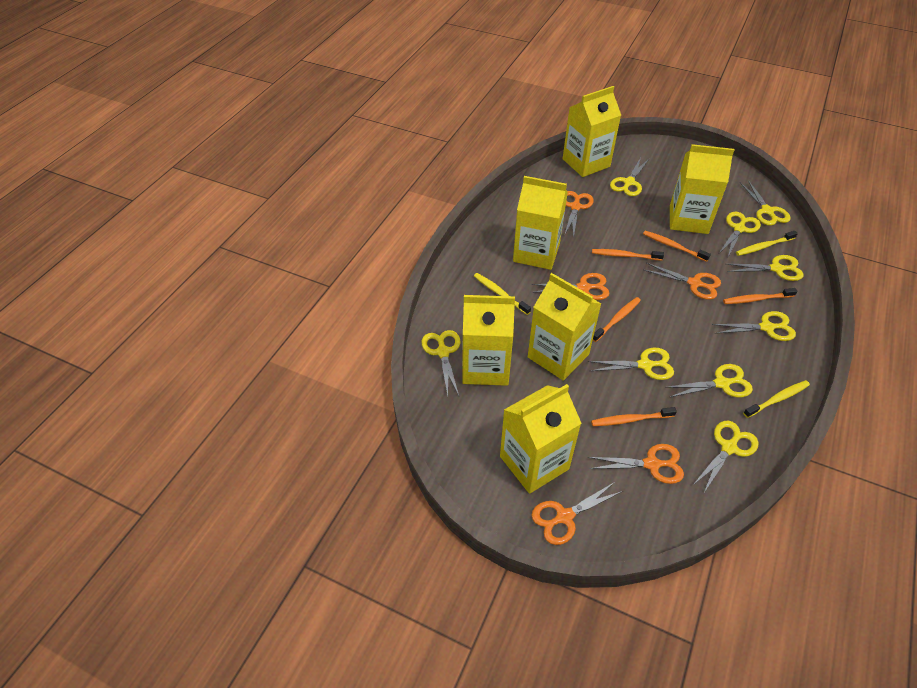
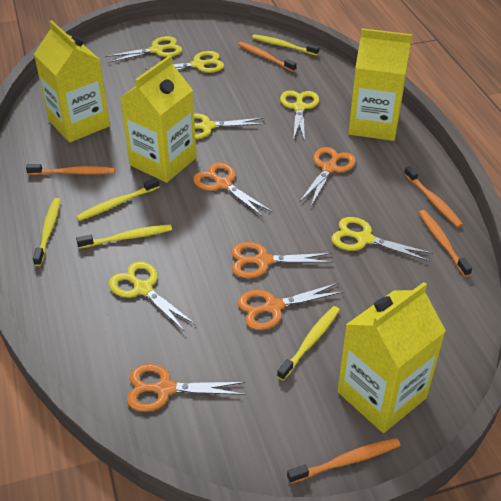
yellow carton: [462,295,515,386] [500,384,582,494] [513,176,568,270] [528,273,601,381] [562,86,621,177] [670,144,734,234] = 6 -> [34,20,110,143] [120,55,197,183] [337,282,446,433] [348,28,412,141] = 4
yellow scissors: [422,330,460,396] [588,348,674,380] [610,158,649,196] [665,364,753,398] [692,421,758,492] [712,311,796,341] [719,212,761,257] [727,255,804,281] [740,180,791,226] = 9 -> [105,36,182,63] [109,261,196,332] [146,51,224,73] [194,113,266,139] [280,90,319,141] [331,217,433,262] = 6
yellow toothbrush: [474,273,531,315] [736,231,798,256] [743,380,810,418] = 3 -> [33,198,60,266] [76,178,159,221] [76,225,172,249] [252,34,319,56] [277,306,340,381] = 5

